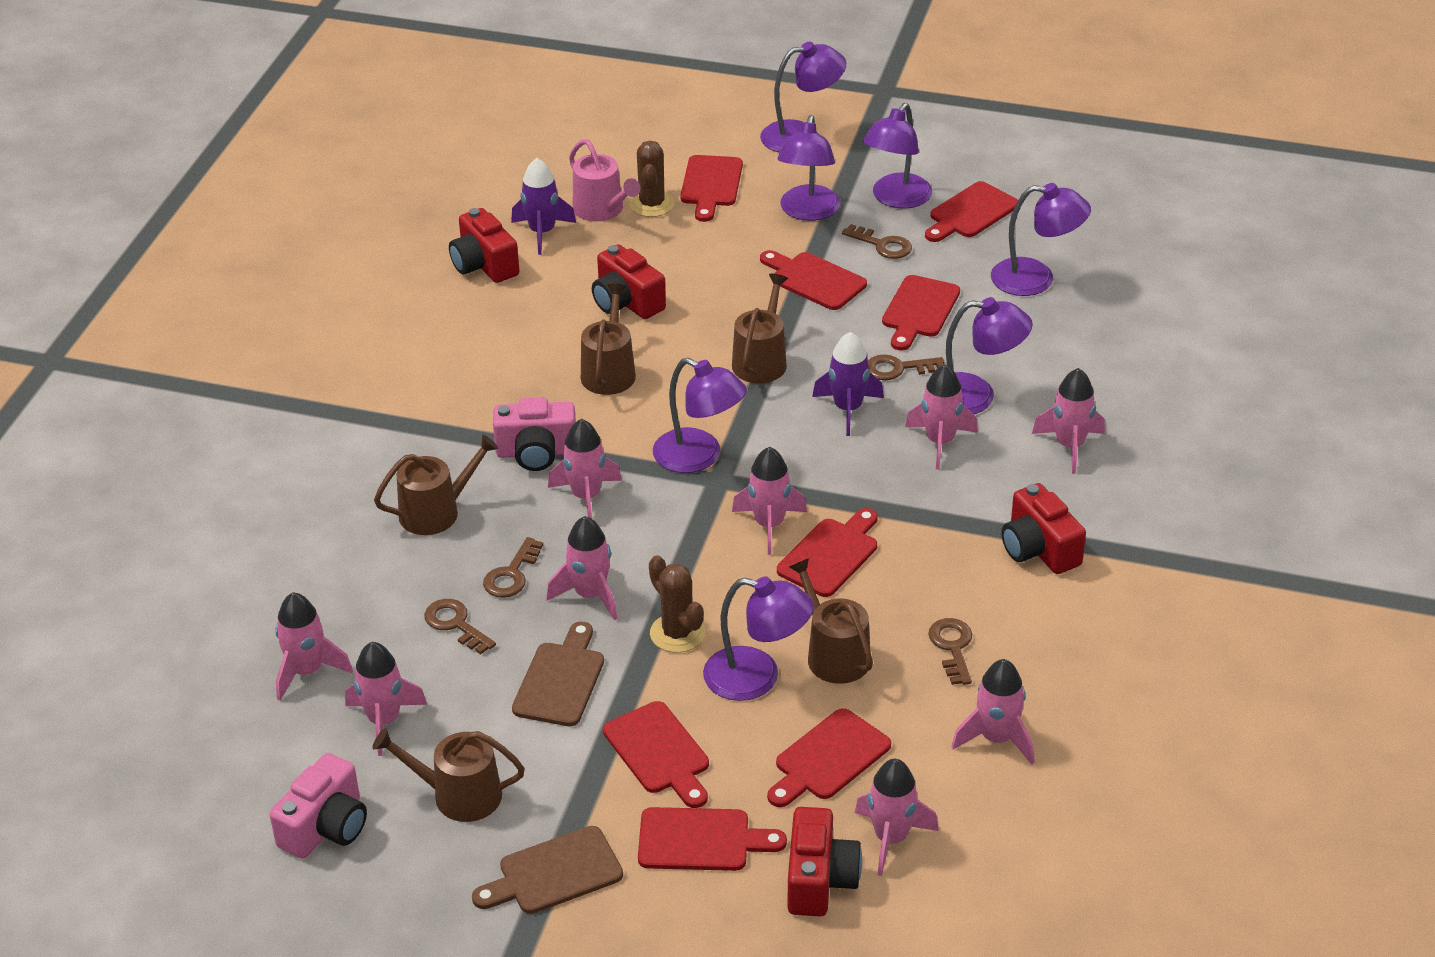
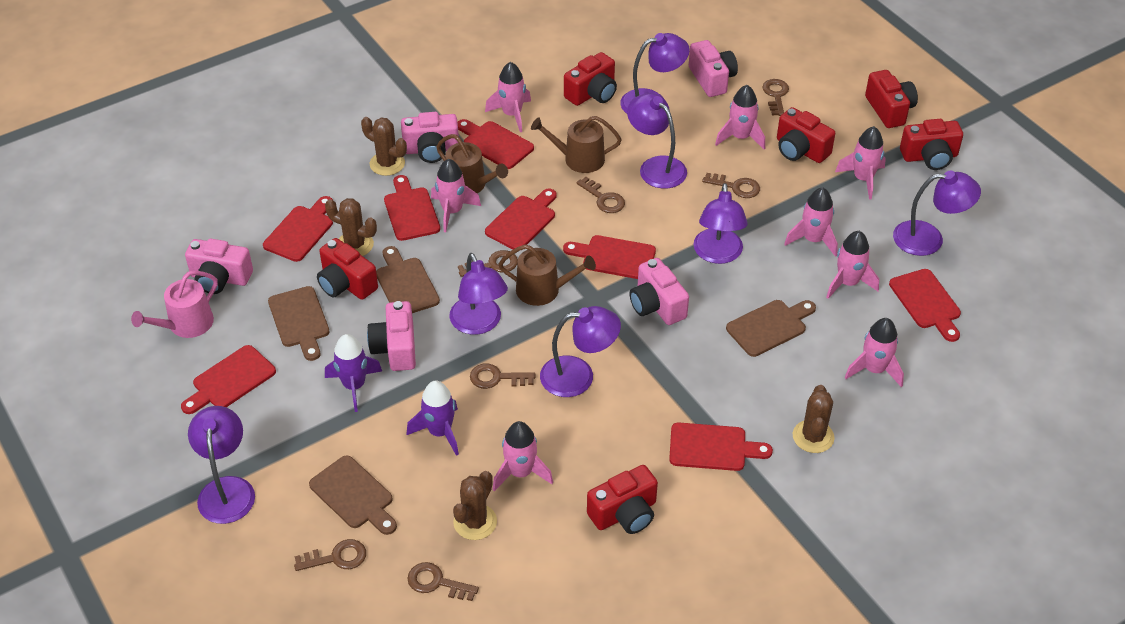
brown cactus: [629,141,675,217] [649,555,705,653] = 2 -> [325,198,377,256] [361,117,407,176] [453,471,497,540] [793,385,835,453] = 4
brown cutting board: [472,826,623,914] [512,622,604,726] = 2 -> [268,286,329,361] [309,455,397,535] [376,246,440,313] [726,300,816,357] = 4
brown key: [424,599,496,654] [483,537,543,598] [842,224,912,259] [868,355,944,380] [928,618,972,685] = 5 -> [294,539,366,571] [407,562,479,601] [458,250,518,277] [470,364,535,389] [576,177,625,213] [702,173,760,198] [762,79,789,116] = 7
brown watering can: [373,728,525,822] [374,435,499,535] [581,284,636,395] [732,274,788,383] [789,558,873,684] = 5 -> [436,134,508,194] [498,244,596,306] [531,116,621,173] = 3
pink camera: [270,753,367,859] [493,397,576,471] = 2 -> [185,239,253,294] [367,301,416,371] [401,112,459,163] [630,258,689,325] [689,40,738,97] = 5
pink rocket: [275,592,353,701] [345,642,427,756] [546,516,618,620] [548,419,622,519] [732,447,807,555] [855,759,939,876] [905,364,978,469] [952,659,1034,764] [1032,368,1105,474] = 9 -> [431,159,481,232] [485,62,531,132] [492,421,553,491] [715,85,765,149] [784,187,838,257] [826,231,879,299] [835,126,886,200] [845,318,904,387] = 8
red camera: [449,208,519,283] [592,244,666,319] [788,807,862,916] [1001,483,1086,574] = 4 -> [317,238,378,300] [564,52,617,106] [587,465,658,534] [777,107,835,163] [865,70,918,128] [900,119,963,170] = 6

